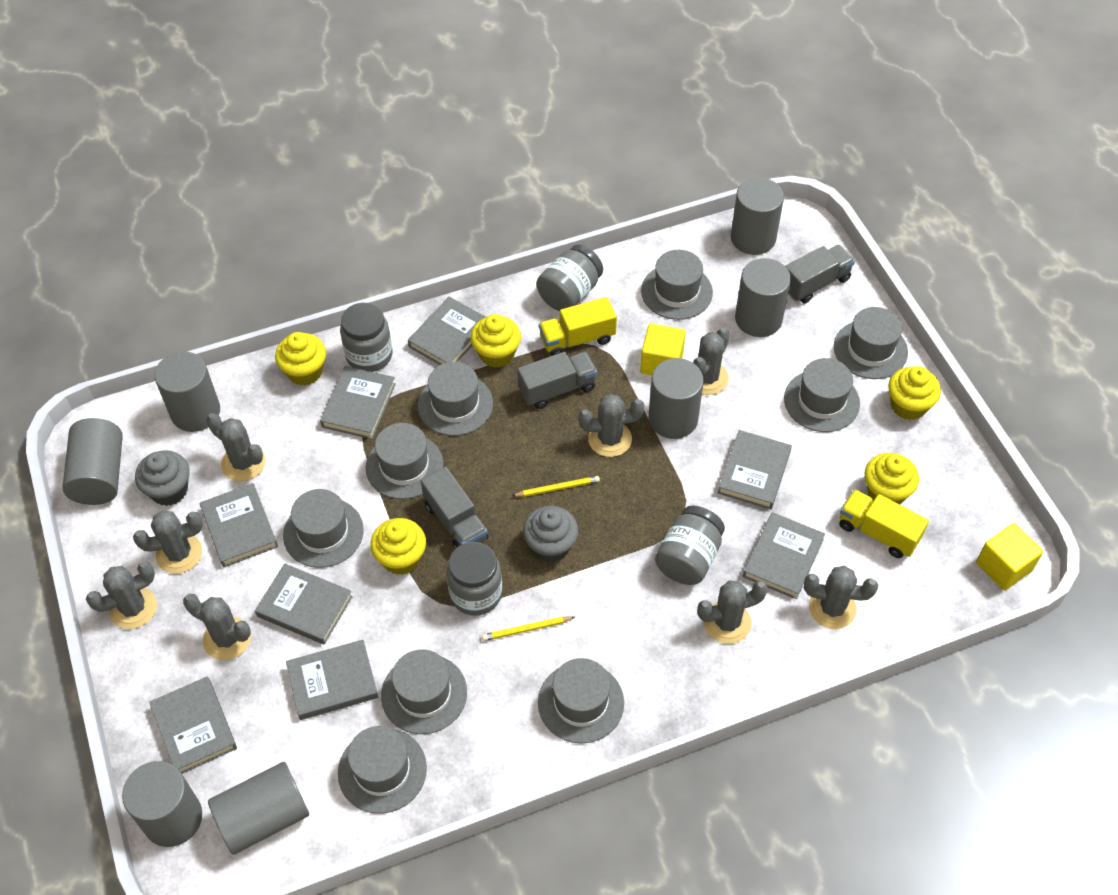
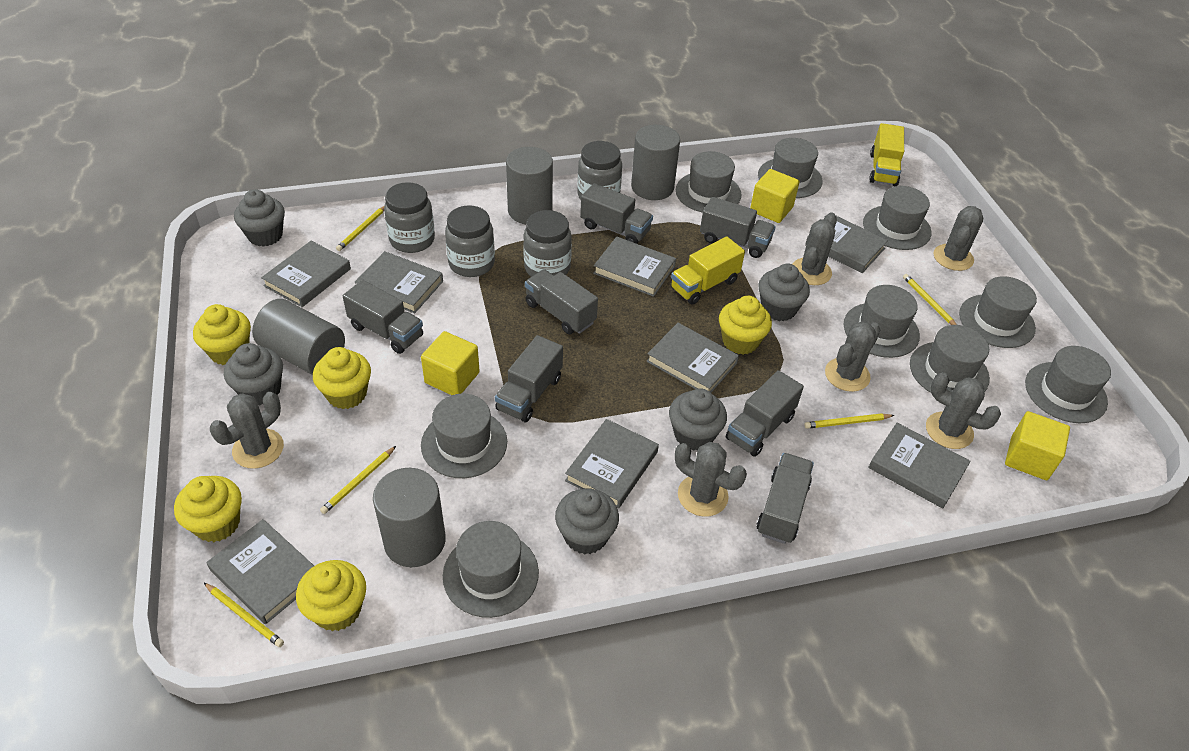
grey cactus: [86,561,157,629] [133,511,203,574] [183,594,251,660] [206,413,266,481] [578,394,644,457] [693,328,729,395] [697,580,768,644] [804,566,878,629] = 8 -> [210,392,284,469] [675,442,747,517] [792,212,837,285] [825,321,880,392] [926,372,1001,449] [933,206,983,271] = 6
grey cupcake: [135,450,189,506] [523,506,578,562] = 2 -> [224,343,283,405] [234,189,285,247] [555,488,619,555] [669,388,727,451] [758,264,810,321] = 5
grey cylinder: [62,418,123,505] [122,761,202,847] [155,351,220,432] [208,762,309,855] [648,358,704,439] [731,178,784,255] [735,258,791,337] = 7 -> [252,299,345,375] [373,468,446,567] [506,147,553,224] [631,125,680,200] = 4
grey truck: [421,467,488,549] [517,352,597,409] [785,245,855,303] = 3 -> [343,280,423,354] [495,335,563,422] [525,269,598,335] [580,183,653,244] [700,197,776,258] [726,370,804,457] [757,453,814,544] = 7
yellow cube: [640,323,686,375] [976,523,1043,590] = 2 -> [421,331,480,395] [750,169,800,223] [1005,411,1070,480] = 3
yellow pencil: [482,617,575,641] [512,476,600,497] = 2 -> [204,583,284,647] [320,446,396,514] [336,206,384,251] [804,413,894,429] [903,274,957,325] = 5

